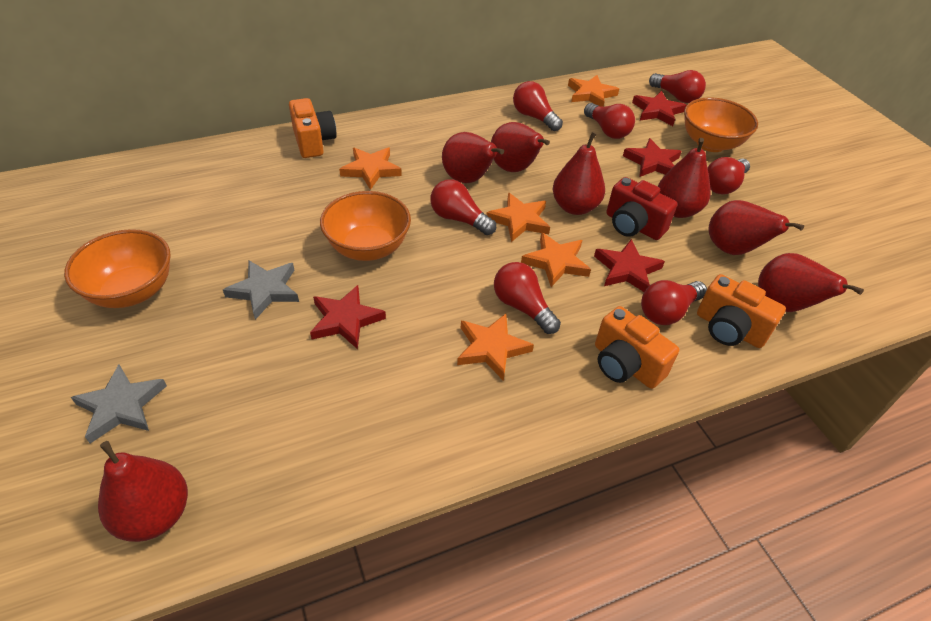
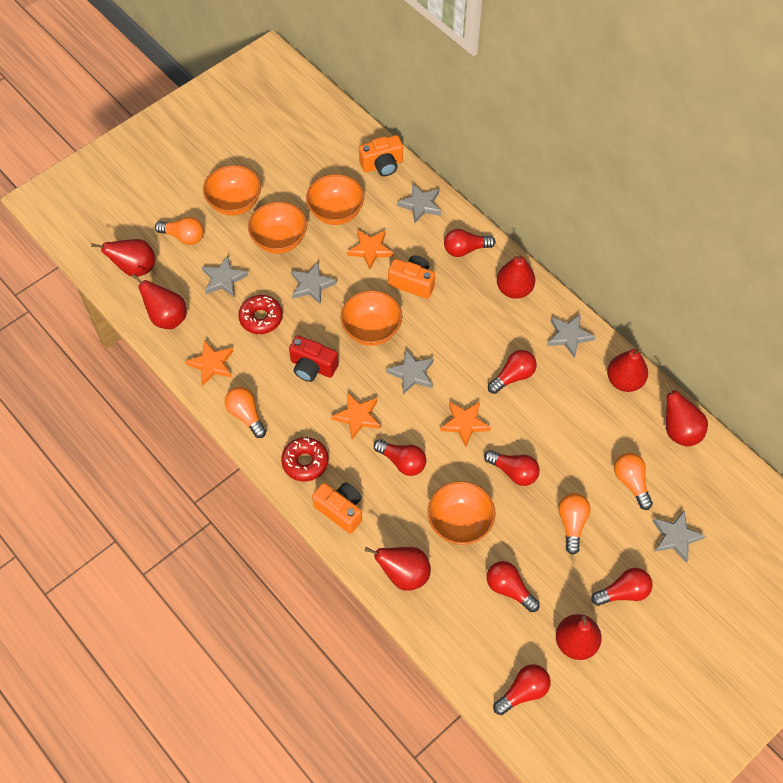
grey star: [71,364,167,443] [223,261,299,320] = 2 -> [202,256,248,297] [291,262,337,305] [386,349,434,394] [397,183,441,223] [547,314,595,358] [653,511,705,563] = 6
orange bowl: [64,229,171,308] [320,191,411,261] [684,97,758,152] = 3 -> [203,165,261,216] [248,201,307,254] [306,174,364,225] [340,290,402,346] [427,481,496,545] = 5
orange light bulb: none = 0 -> [155,217,204,245] [225,387,266,438] [558,493,590,555] [614,453,653,510] = 4
orange star: [339,147,402,190] [457,314,534,381] [486,193,550,242] [521,232,591,287] [568,75,619,107] = 5 -> [185,340,233,386] [331,393,381,439] [347,230,394,270] [440,401,491,447] = 4
red donut: none = 0 -> [238,295,283,334] [281,437,329,481] = 2
red star: [310,285,386,349] [594,239,665,292] [623,138,682,177] [632,91,687,126] = 4 -> none = 0

